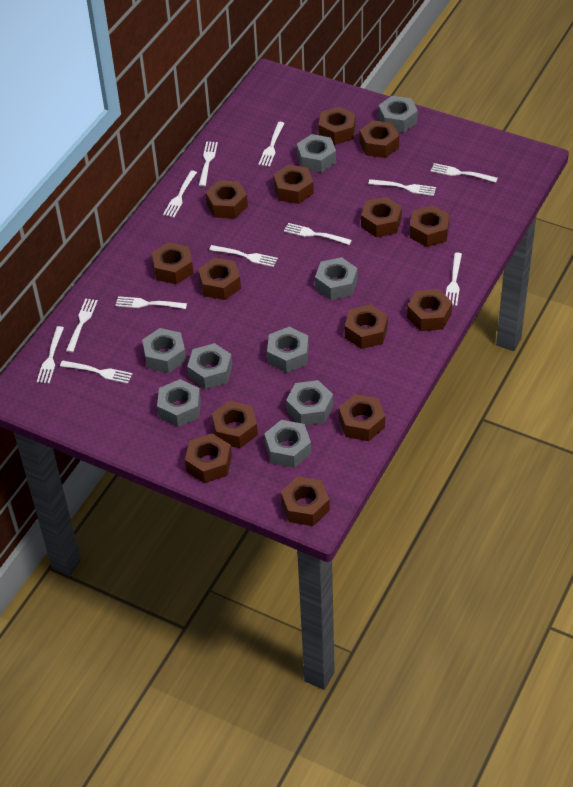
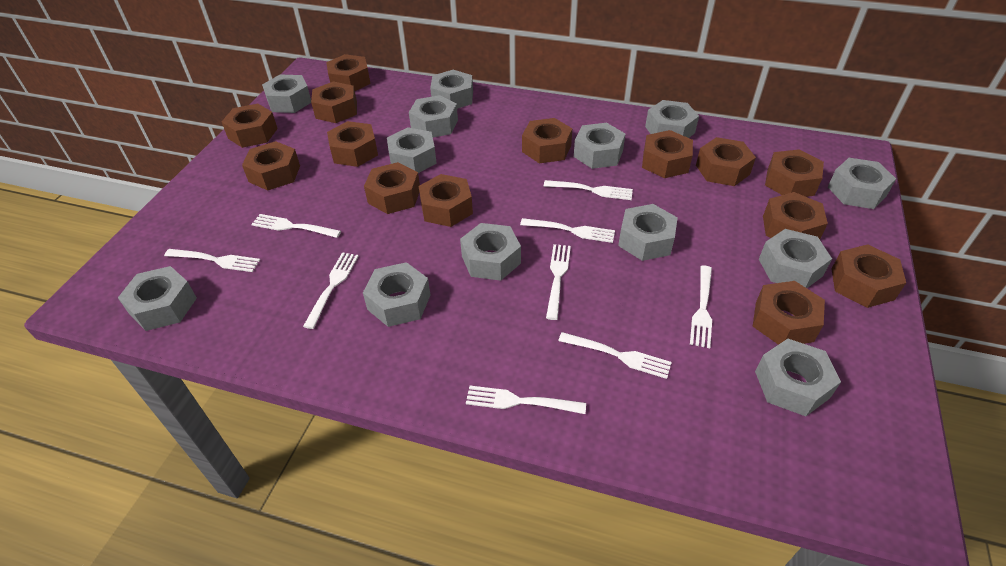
grey nut: [142,328,186,373] [157,379,201,427] [187,343,232,390] [264,420,311,468] [267,327,309,373] [286,380,333,426] [297,134,336,173] [315,257,358,300] [378,96,418,133] = 9 -> [118,266,197,331] [262,74,311,113] [363,262,430,327] [387,127,437,173] [409,95,458,137] [430,70,473,109] [460,223,521,281] [574,123,625,169] [618,204,678,261] [645,100,699,138] [755,339,841,416] [759,229,832,288] [828,158,896,209] = 13
white fork: [37,326,64,384] [60,360,133,384] [66,299,98,353] [115,296,187,309] [163,170,197,218] [199,141,218,187] [209,245,278,267] [258,122,285,167] [284,223,352,245] [368,179,436,196] [431,163,498,183] [446,253,462,306] = 12 -> [164,249,260,272] [251,214,341,238] [303,252,358,329] [466,386,586,414] [520,218,615,243] [544,180,633,200] [546,244,571,320] [558,332,672,379] [690,266,712,348] = 9

